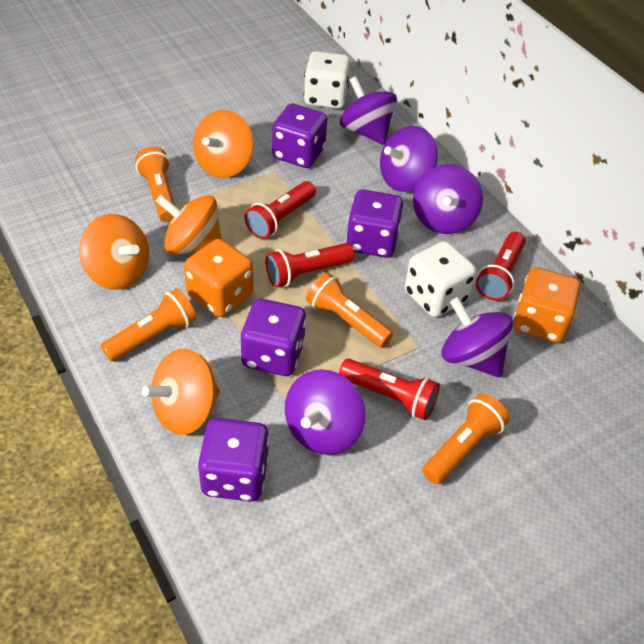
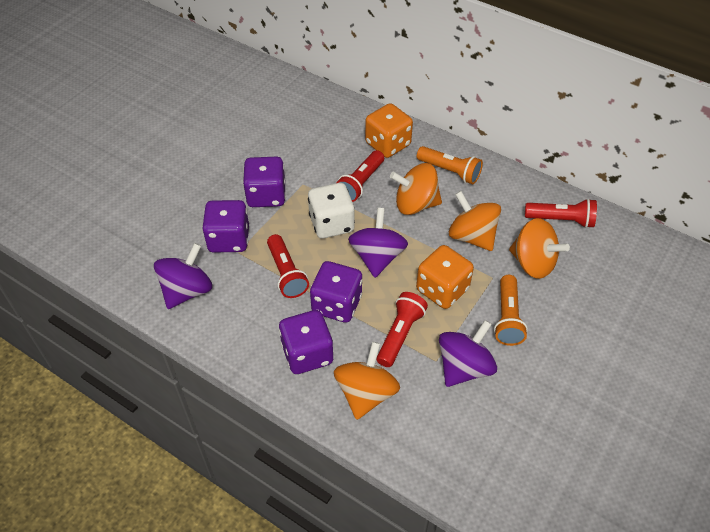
orange flashlight: [101,288,197,361] [135,147,175,222] [306,272,393,348] [422,394,510,484] = 4 -> [417,146,483,184] [494,275,528,346] = 2
purple spinning top: [285,369,365,455] [340,76,397,145] [380,126,438,192] [413,164,483,234] [441,297,513,378] = 5 -> [154,243,212,309] [348,208,408,278] [439,320,497,387] = 3
white dice: [304,51,350,109] [405,241,476,317] = 2 -> [308,183,355,239] = 1

